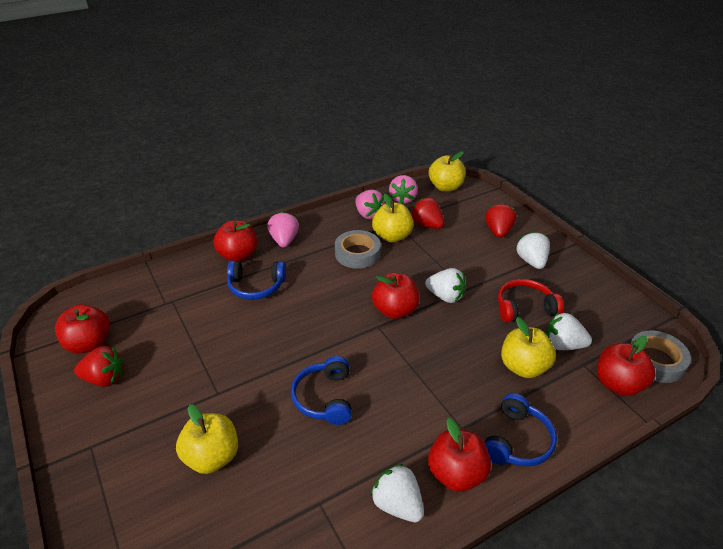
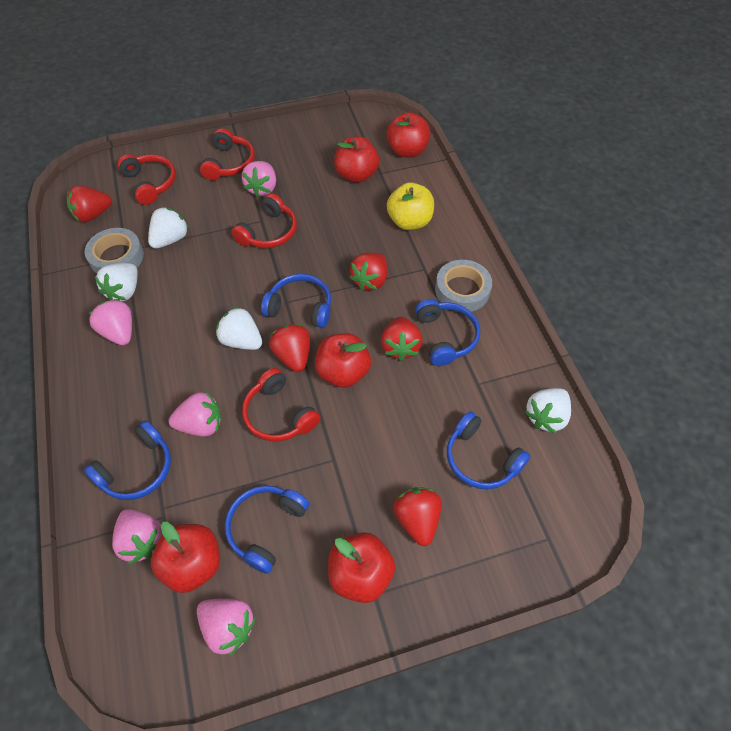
blue headphones: [227,261,286,300] [291,356,352,425] [485,393,557,467] = 3 -> [84,420,171,500] [225,485,309,574] [261,274,331,328] [415,299,480,366] [447,411,530,489] = 5
pink strawberry: [267,212,299,247] [355,189,385,219] [389,175,418,204] = 3 -> [89,299,132,345] [112,509,162,564] [169,392,222,437] [197,598,256,657] [242,161,276,197] = 5
red headphones: [498,279,564,322] = 1 -> [117,154,176,205] [200,128,255,181] [231,193,297,248] [242,368,320,442] = 4
red strawberry: [74,346,123,387] [411,198,444,229] [485,203,516,238] = 3 -> [67,185,112,222] [269,324,310,372] [349,253,387,291] [381,317,423,361] [393,487,442,546] = 5
yellow apple: [176,404,238,474] [372,194,414,242] [429,152,465,192] [501,317,556,378] = 4 -> [387,182,434,230] = 1

